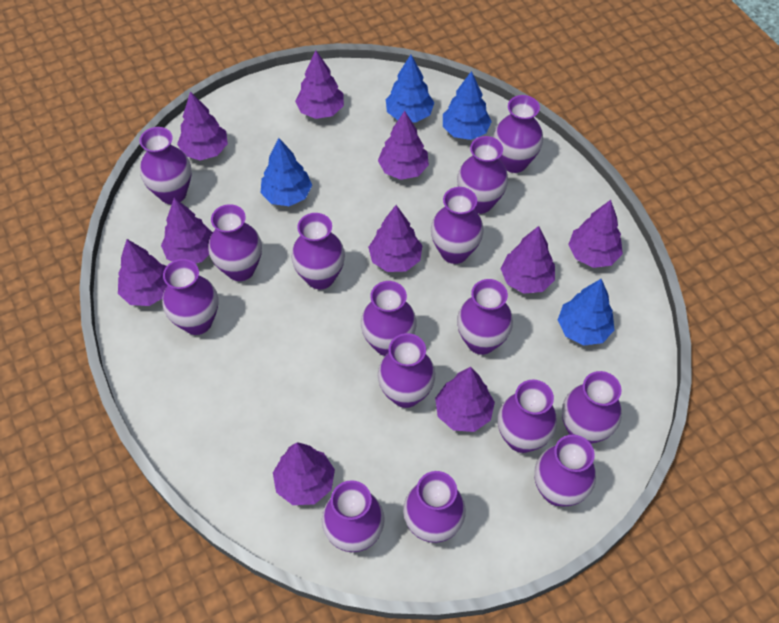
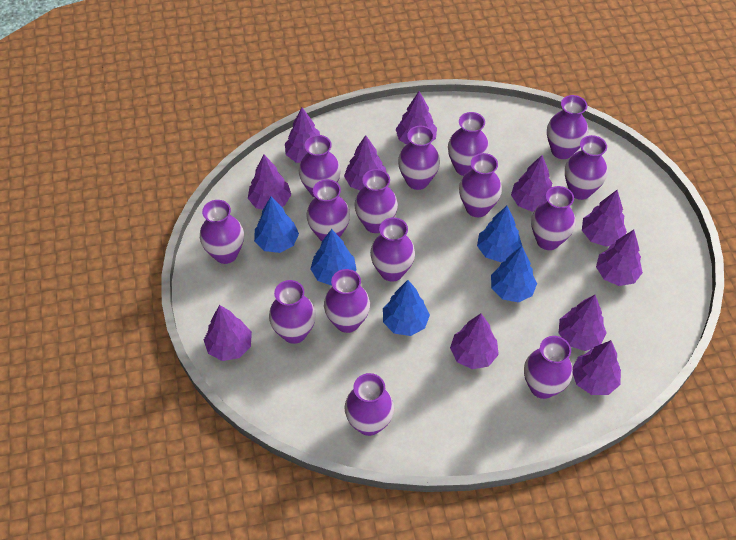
blue tree: [261,138,312,206] [386,54,434,123] [443,71,492,140] [558,279,614,346] = 4 -> [254,197,299,253] [310,229,356,286] [383,280,430,336] [477,206,522,262] [491,246,537,303] = 5
purple tree: [118,239,168,306] [161,198,213,263] [177,91,228,161] [273,442,335,505] [295,50,344,119] [368,205,422,272] [378,111,429,180] [435,367,495,432] [501,226,555,294] [568,200,623,268] = 10 -> [204,305,252,361] [248,155,291,210] [285,108,320,163] [344,135,386,190] [396,91,437,144] [450,313,499,369] [511,155,552,212] [559,295,607,351] [573,340,621,395] [582,190,627,247] [596,230,643,286] = 11

